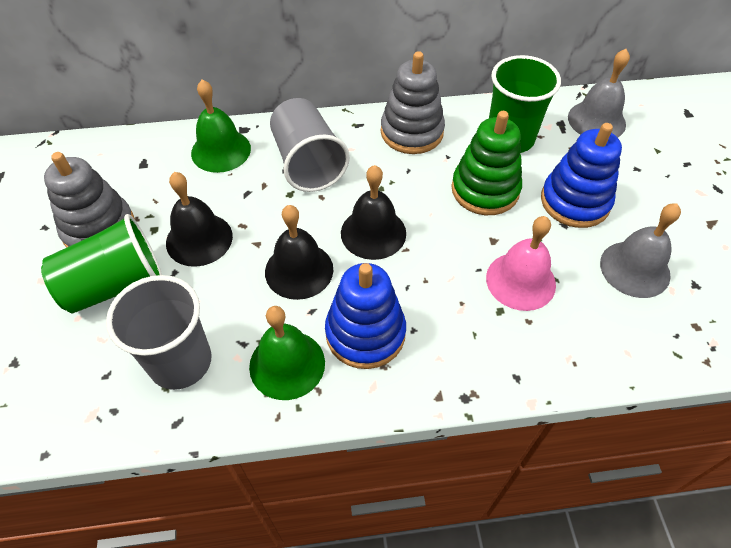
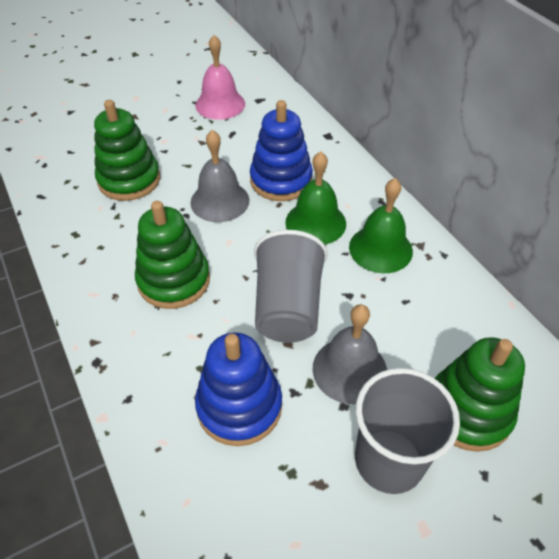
black bell: [166,172,233,267] [265,205,334,300] [341,165,406,260] = 3 -> none = 0
green cup: [41,214,162,314] [489,55,561,153] = 2 -> none = 0
green stacking toy: [451,111,522,215] = 1 -> [94,100,160,201] [135,201,210,309] [435,337,525,452] = 3
grey stacking toy: [44,152,135,248] [381,51,445,154] = 2 -> none = 0

